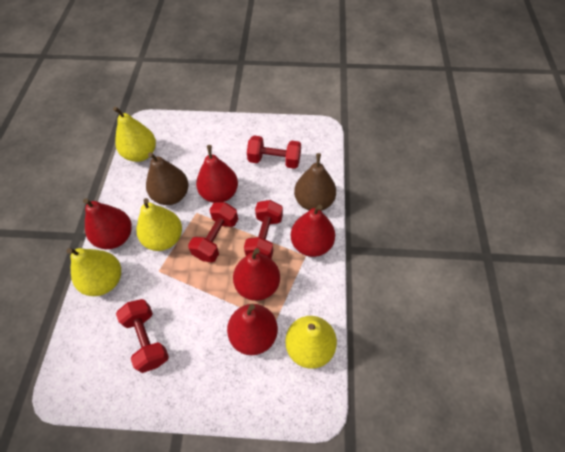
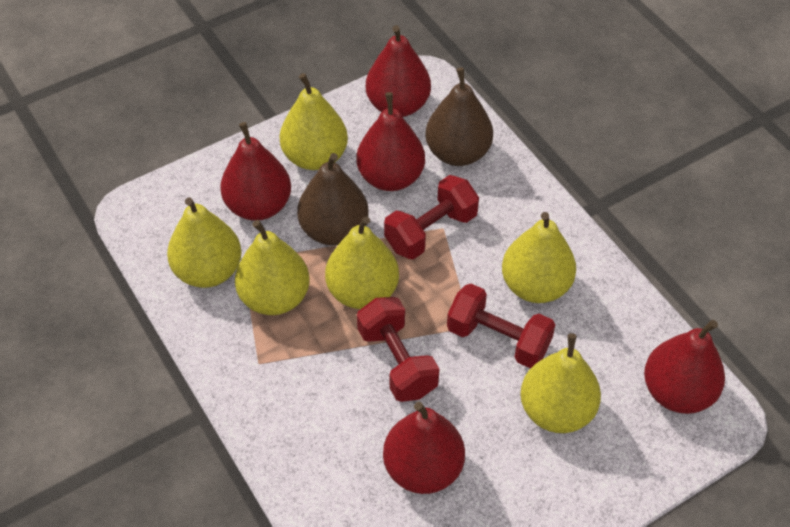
red dumbbell: [116,299,169,373] [188,202,238,262] [244,200,283,259] [247,136,301,169] = 4 -> [357,297,439,402] [384,175,479,260] [447,284,555,369] = 3
yellow pear: [66,248,121,296] [113,107,156,162] [136,198,182,251] [285,316,337,369] = 4 -> [167,197,241,288] [235,220,310,315] [280,73,348,170] [325,216,399,309] [502,212,576,303] [520,333,601,433] = 6

